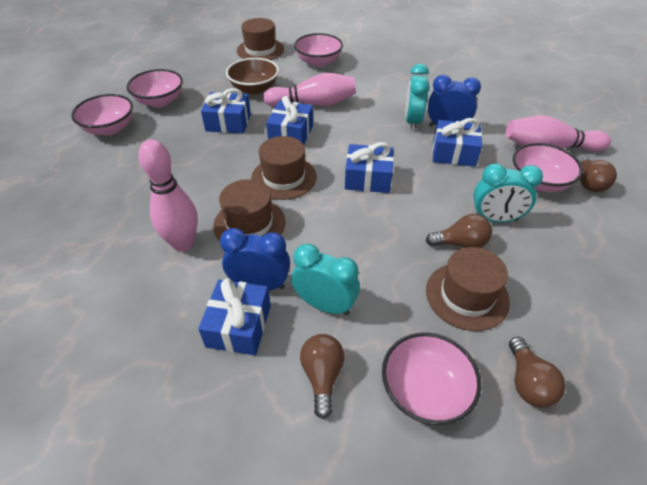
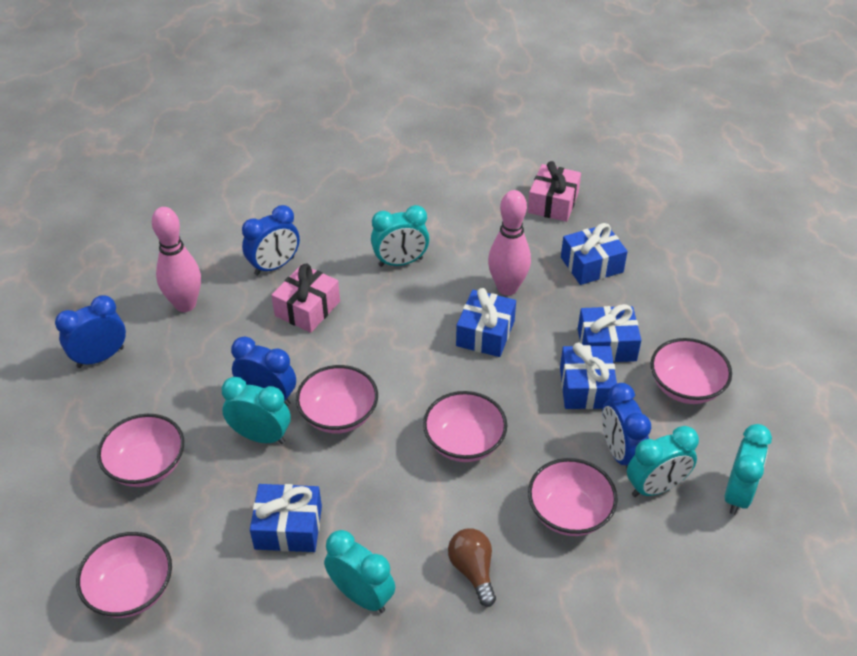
blue clock: [220,228,290,291] [428,75,481,126] = 2 -> [55,295,126,368] [231,337,296,406] [242,205,300,275] [602,383,651,468] = 4
brown bowl: [226,58,279,94] = 1 -> none = 0
brown hat: [213,179,286,241] [237,18,284,60] [251,136,317,200] [426,247,510,331] = 4 -> none = 0
brown light bulb: [300,334,345,419] [426,214,492,248] [509,337,566,408] [577,155,617,192] = 4 -> [448,528,496,607] = 1
pink bowl: [71,94,133,136] [127,69,183,107] [294,33,343,67] [382,332,481,425] [513,143,583,192] = 5 -> [76,532,172,618] [97,414,184,487] [296,365,378,434] [423,391,507,462] [528,458,618,536] [651,338,732,404] = 6
pink bowling pin: [139,139,198,252] [263,73,356,106] [506,115,611,152] = 3 -> [152,207,201,312] [488,190,531,295] = 2
pink gift: none = 0 -> [271,264,340,333] [528,161,581,222] = 2
turquoise clock: [291,244,360,315] [405,64,430,131] [473,163,543,223] = 3 -> [222,377,291,444] [324,530,395,613] [371,205,430,267] [627,426,699,497] [725,424,772,515] = 5

